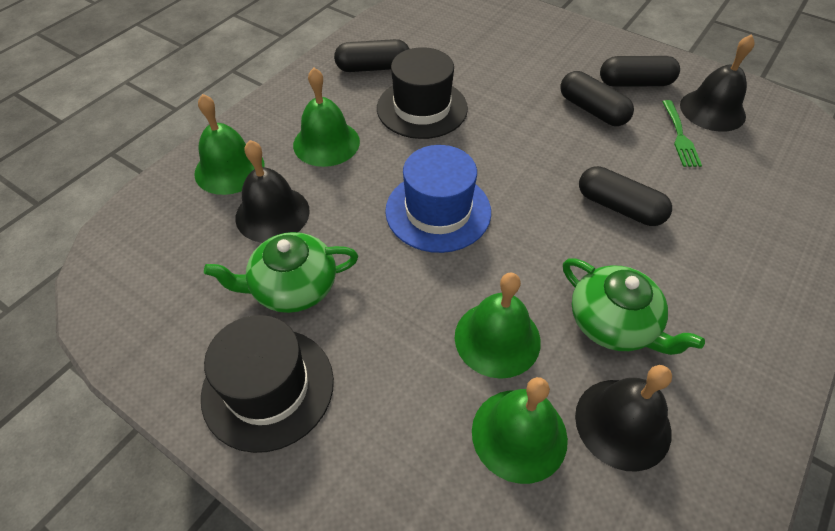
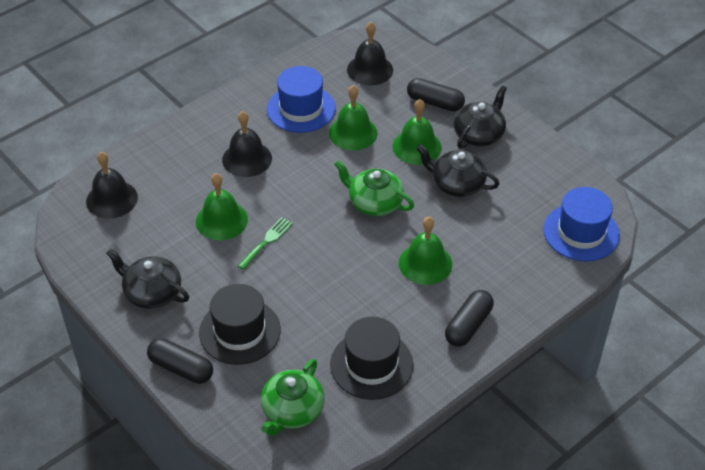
black capsule: [334,39,409,72] [560,71,634,126] [579,166,672,226] [600,56,680,87] = 4 -> [147,338,213,384] [407,78,465,111] [445,290,494,347] = 3
black teapot: none = 0 -> [106,249,189,309] [416,144,499,197] [454,85,507,149] = 3
blue hat: [385,145,491,253] = 1 -> [267,66,336,133] [543,187,620,262] = 2

